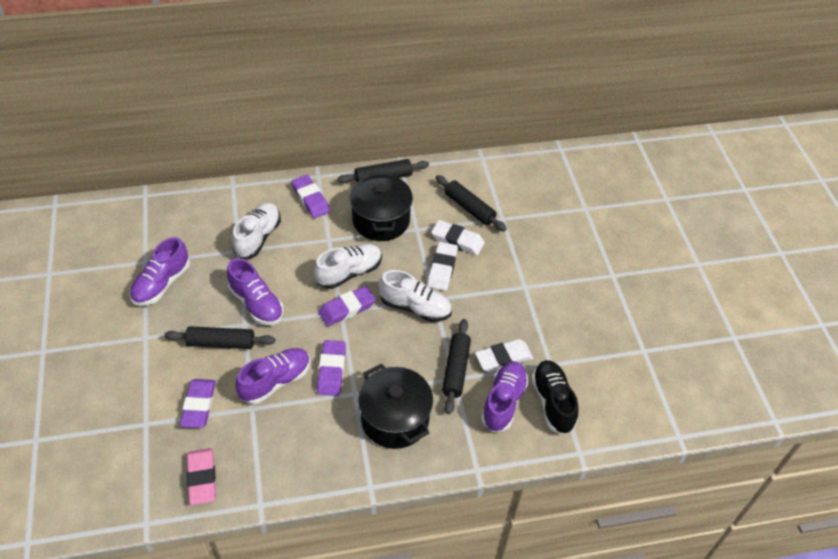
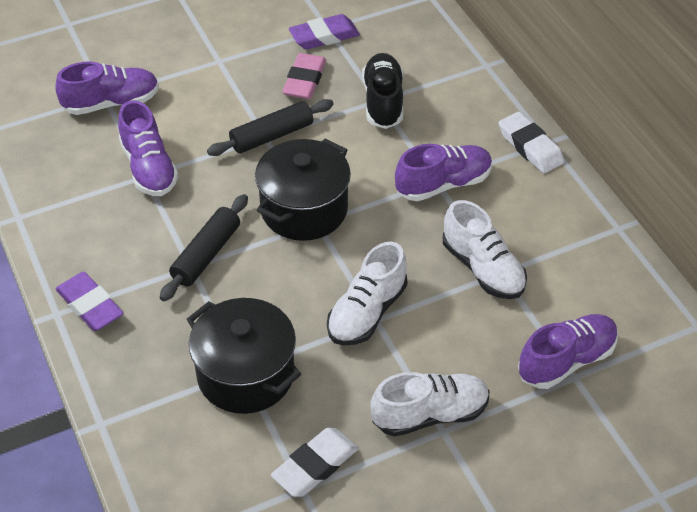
black rolling pin: [164,326,275,349] [337,159,429,183] [436,175,507,231] [442,319,471,414] = 4 -> [160,194,248,301] [207,99,334,156] = 2
purple eraser: [180,379,216,428] [291,175,330,218] [317,340,346,396] [319,286,376,326] = 4 -> [56,272,123,331] [289,14,360,49] = 2
white eraser: [427,242,458,291] [431,220,485,255] [475,339,533,372] = 3 -> [271,427,358,497] [499,112,564,173] = 2

